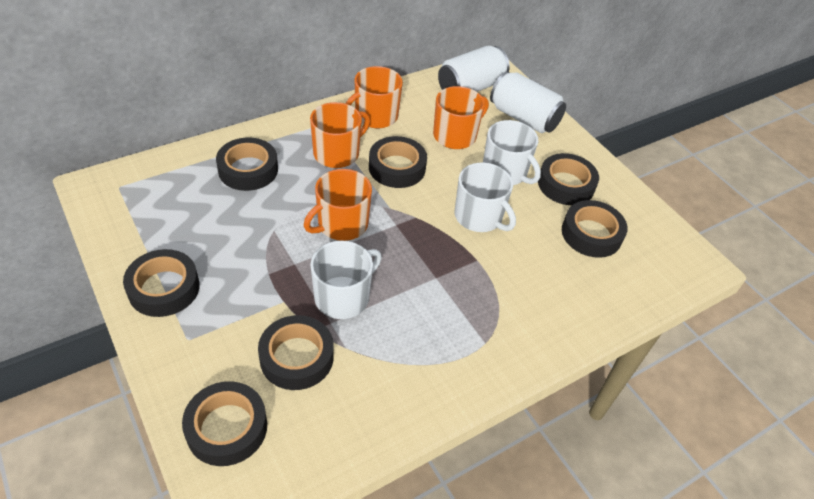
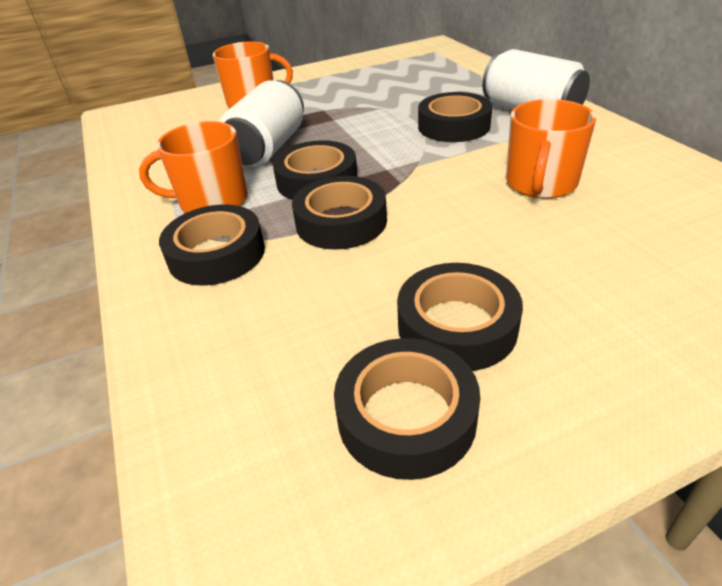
black tape: [123,249,200,317] [182,381,267,466] [216,138,278,191] [258,315,334,390] [369,136,427,188] [538,153,599,205] [562,200,627,258] = 7 -> [159,205,265,286] [273,140,358,200] [292,176,387,250] [334,338,480,480] [397,263,523,371] [418,92,492,142] = 6
orange mug: [304,169,372,241] [310,102,370,168] [345,66,403,128] [433,86,489,149] = 4 -> [139,121,248,213] [213,41,293,108] [506,99,596,199] = 3
white mug: [310,240,382,319] [455,162,516,232] [483,120,541,185] = 3 -> none = 0

